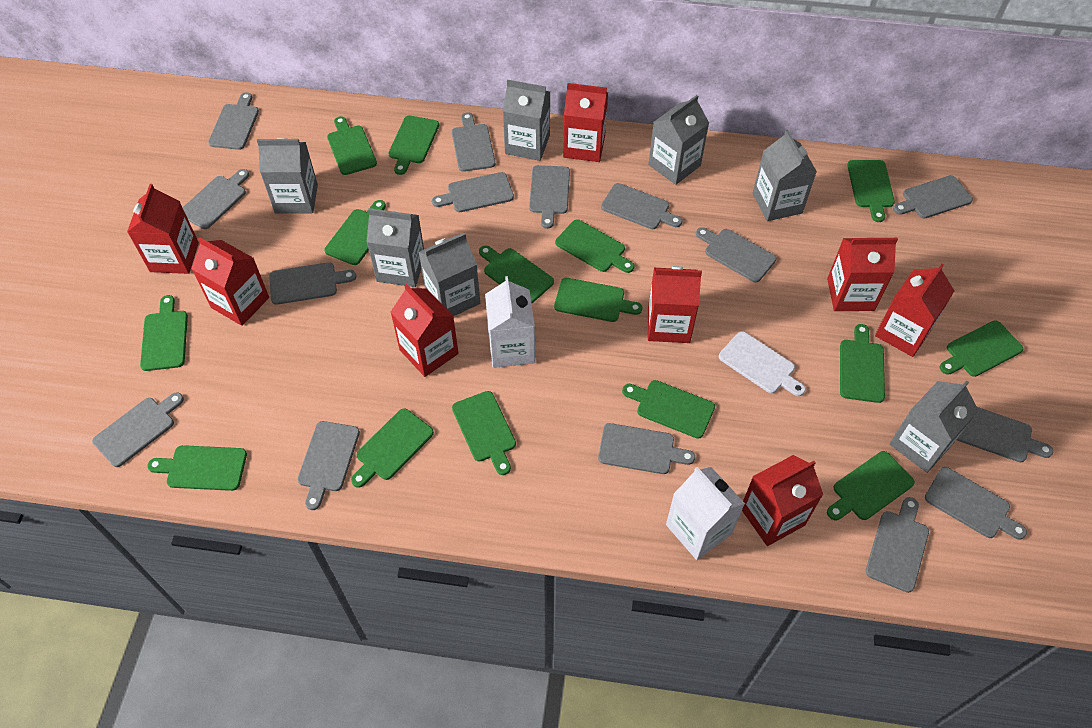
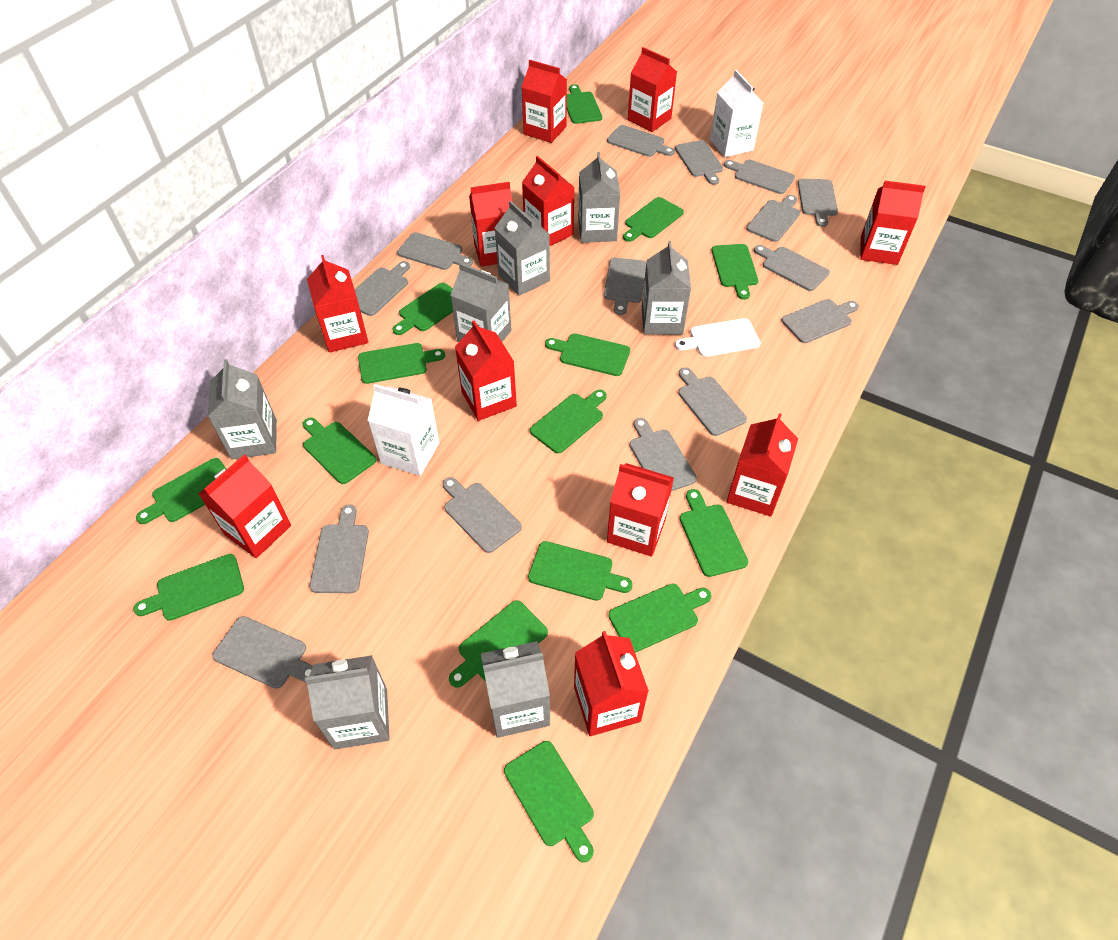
red carton: [127,184,199,274] [191,237,269,326] [391,284,458,377] [563,83,608,162] [648,266,702,343] [742,455,823,546] [827,238,898,311] [875,264,954,357] = 8 -> [199,454,291,558] [307,255,368,353] [455,320,517,421] [469,182,513,267] [522,60,567,143] [522,156,575,246] [574,631,649,736] [607,463,674,557] [628,47,677,132] [726,413,798,517] [860,181,926,265] = 11

